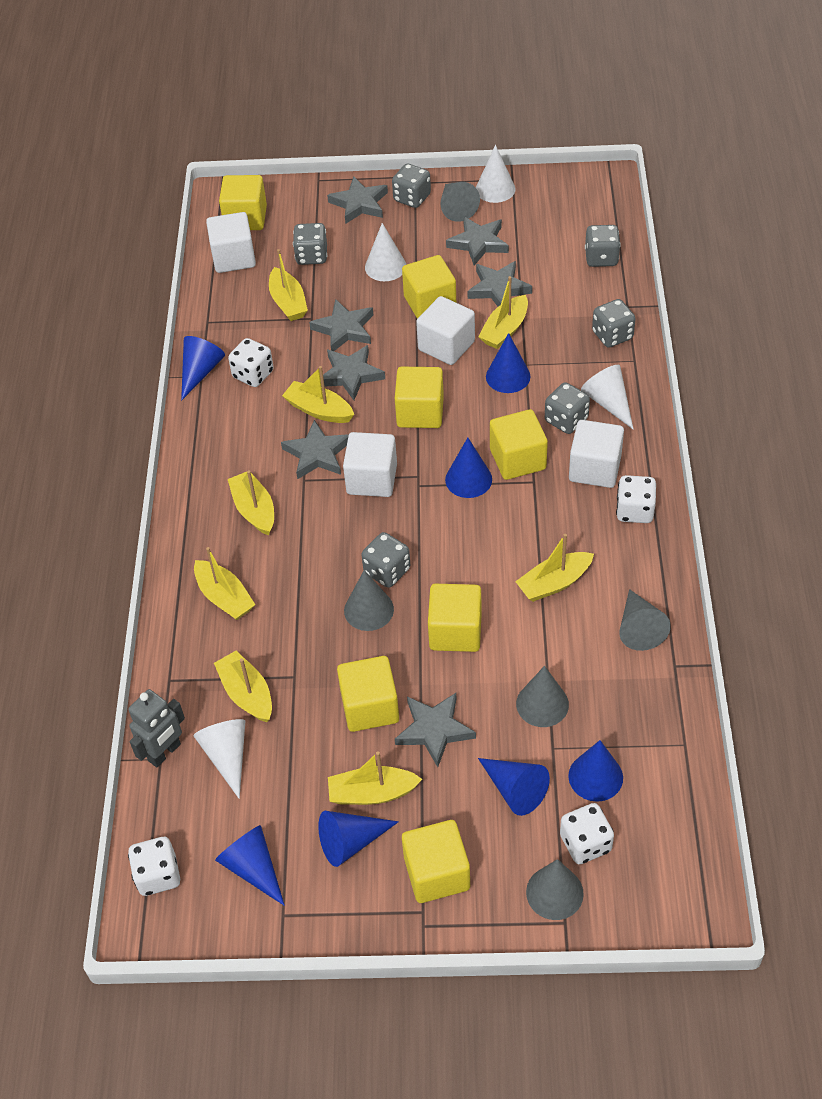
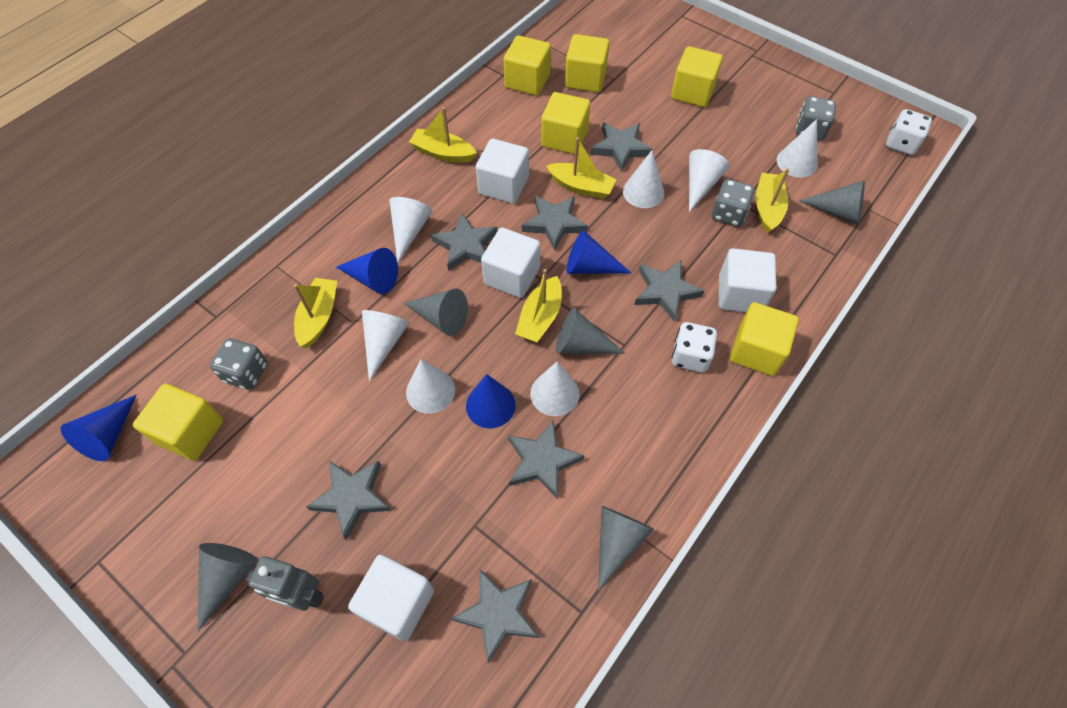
blue cone: [181,336,225,401] [215,825,285,906] [318,811,399,867] [445,438,492,498] [478,758,550,816] [486,333,531,393] [568,740,623,802] = 7 -> [60,395,137,461] [336,248,398,294] [466,374,516,429] [567,231,631,274] = 4
grey dice: [293,223,327,265] [362,532,410,588] [392,164,431,208] [545,382,590,434] [585,225,620,267] [592,299,636,348] = 6 -> [210,338,267,390] [712,179,755,227] [796,96,836,140] = 3
white cone: [193,719,245,799] [365,223,406,281] [476,145,515,203] [581,365,634,430] = 4 -> [362,310,409,381] [389,197,433,263] [406,359,455,414] [530,362,580,416] [623,150,664,208] [689,149,730,212] [777,119,818,178] = 7
white dice: [128,837,180,896] [228,338,274,387] [560,803,614,864] [616,475,656,523] = 4 -> [672,322,717,372] [886,109,932,155] = 2
yellow boat: [194,547,255,620] [214,651,272,722] [228,471,274,536] [269,249,308,321] [282,366,354,423] [328,752,422,805] [478,276,528,349] [515,534,594,602] = 8 -> [294,278,337,348] [409,107,477,163] [515,269,562,342] [546,137,617,199] [756,168,789,233] = 5
yellow cube: [219,175,267,230] [337,656,399,732] [395,367,444,428] [402,255,456,319] [402,820,470,903] [428,584,482,652] [490,409,548,480] = 7 -> [133,383,224,461] [504,35,551,96] [541,92,590,154] [565,34,609,92] [671,46,723,107] [730,302,799,376] = 6

